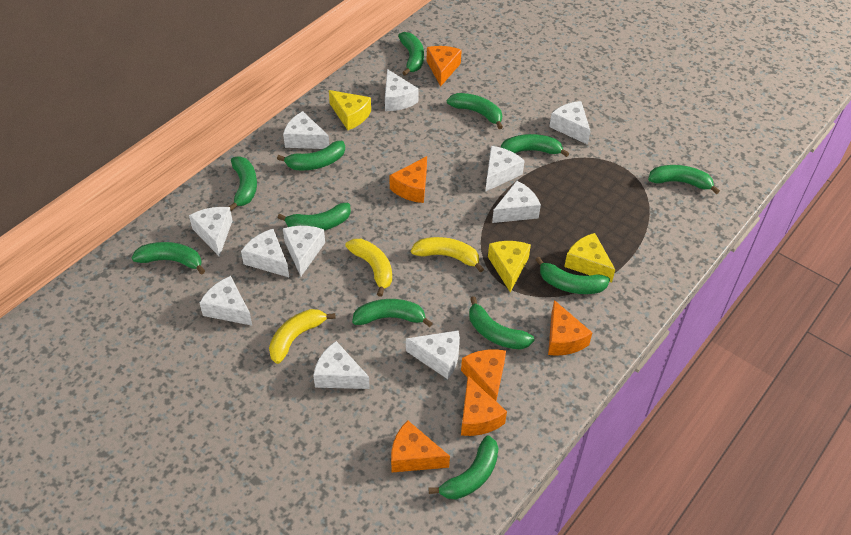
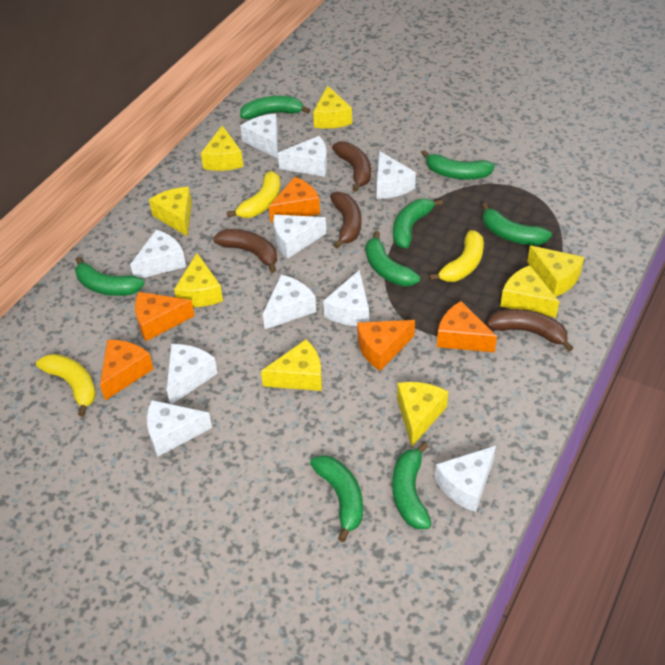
brown banana: none = 0 -> [213,229,277,273] [330,192,361,248] [332,142,371,192] [486,309,573,352] = 4
green banana: [132,242,205,274] [229,156,257,211] [277,141,345,170] [278,203,351,230] [352,299,433,327] [398,32,424,76] [429,435,499,500] [447,93,503,129] [469,296,534,350] [501,134,570,157] [535,257,610,294] [648,165,720,194] = 12 -> [75,256,145,296] [240,96,310,119] [310,455,363,542] [366,231,420,287] [392,442,432,529] [393,199,443,248] [422,150,495,179] [482,203,552,245] = 8
orange cheese: [390,156,427,203] [391,420,450,473] [427,46,462,87] [461,349,506,401] [461,376,507,436] [548,300,593,356] = 6 -> [100,340,154,400] [135,292,195,341] [269,177,320,222] [357,320,415,371] [437,301,497,352] = 5
white cheese: [189,207,233,257] [200,276,252,326] [241,229,289,277] [283,111,329,149] [283,226,325,276] [313,341,370,389] [385,69,419,111] [406,331,460,379] [485,146,525,192] [492,181,541,223] [549,101,591,145] = 11 -> [130,230,186,278] [147,400,212,457] [167,344,218,404] [241,114,278,159] [263,275,316,329] [273,215,326,259] [278,136,327,177] [323,270,369,326] [377,151,416,199] [435,446,496,512] = 10
yellow cheese: [329,90,371,130] [488,241,531,292] [564,233,615,283] = 3 -> [149,187,192,237] [174,253,223,307] [201,125,243,171] [261,339,322,391] [313,85,352,129] [397,382,448,446] [500,265,559,318] [527,245,584,297] = 8

